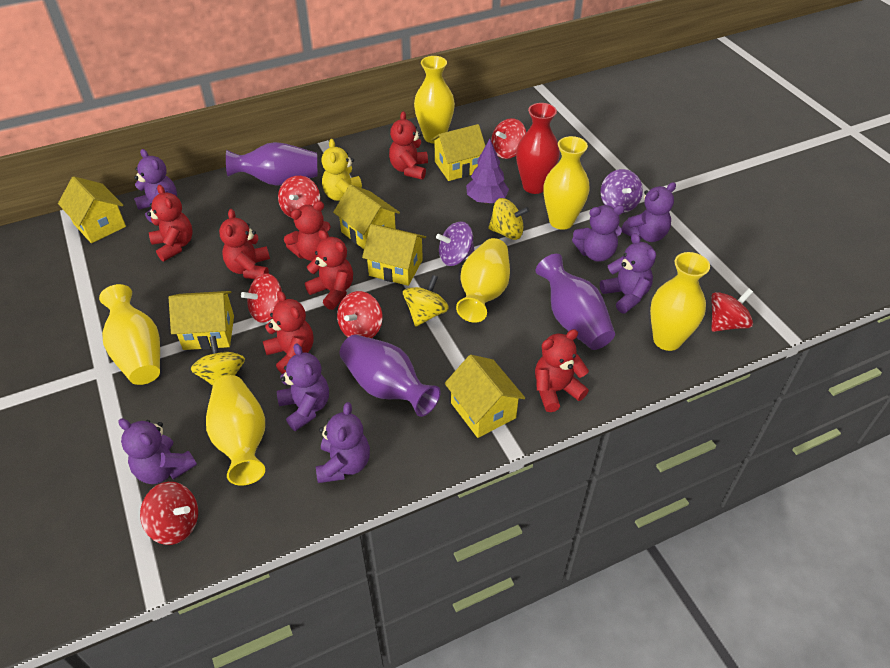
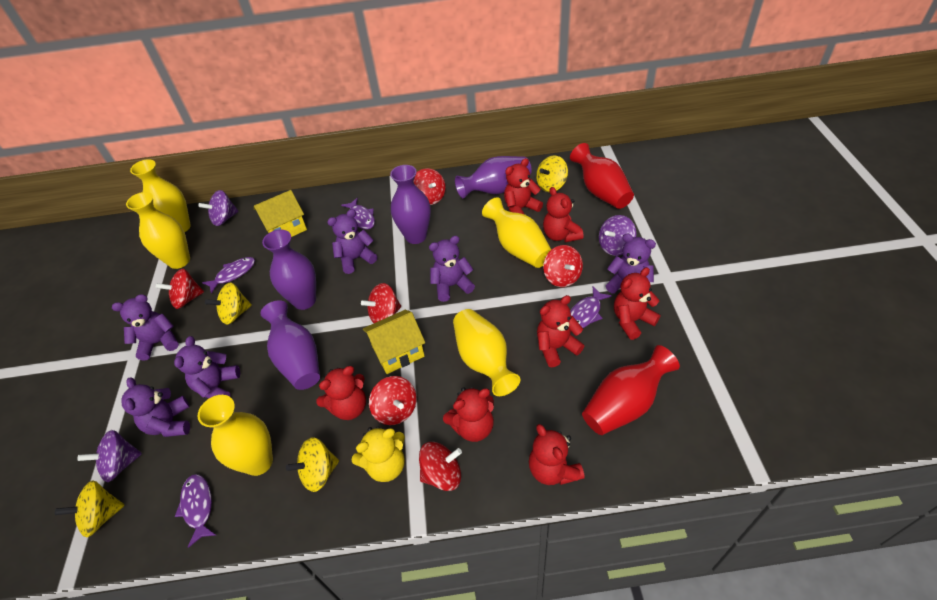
purple fish: none = 0 -> [174,474,216,548] [202,257,255,294] [341,198,375,230] [570,287,612,328] = 4
purple spinning top: [436,221,474,266] [601,169,643,213] = 2 -> [77,430,142,482] [198,190,239,226] [599,215,637,256] = 3
purple teddy bear: [118,418,197,484] [134,149,177,223] [277,343,329,431] [316,402,370,483] [572,205,624,262] [600,233,656,313] [621,182,676,242] = 7 -> [112,294,179,361] [121,377,190,437] [174,336,240,399] [327,209,377,274] [429,236,475,302] [606,234,656,293] = 6
purple tree: [466,139,509,203] = 1 -> none = 0
purple vase: [226,142,318,186] [340,335,441,417] [536,254,615,350] = 3 -> [260,300,320,390] [262,230,316,310] [390,165,431,244] [455,156,532,198] = 4
red vase: [516,103,560,194] = 1 -> [570,143,634,209] [582,345,680,435] = 2
yellow house: [58,176,126,243] [169,291,234,350] [333,184,400,249] [362,224,426,286] [431,124,485,181] [445,355,525,438] = 6 -> [254,190,307,237] [363,310,425,374] = 2
yellow spinning top: [191,336,245,386] [403,275,449,326] [488,198,530,240] = 3 -> [55,480,125,538] [205,283,252,325] [286,437,339,492] [536,156,568,192] = 4
yellow vase: [99,284,160,385] [206,375,265,485] [414,56,455,144] [456,238,510,323] [543,136,590,230] [650,252,710,351] = 6 -> [126,192,190,269] [130,159,191,232] [198,395,273,476] [453,309,520,396] [482,197,551,268] = 5

